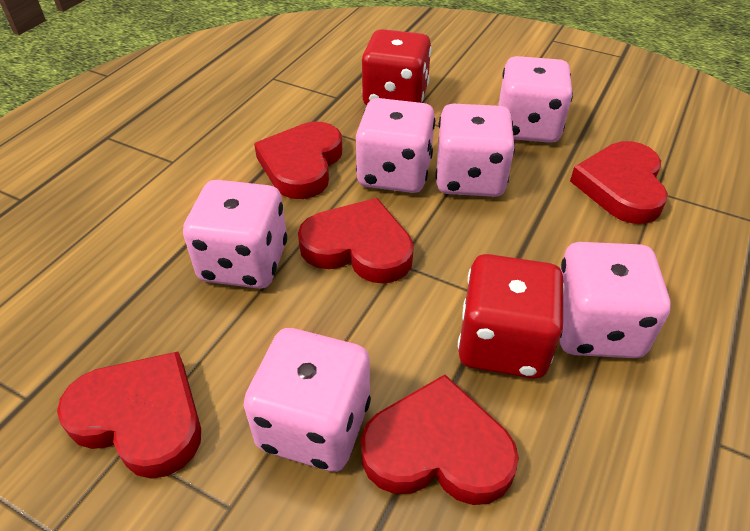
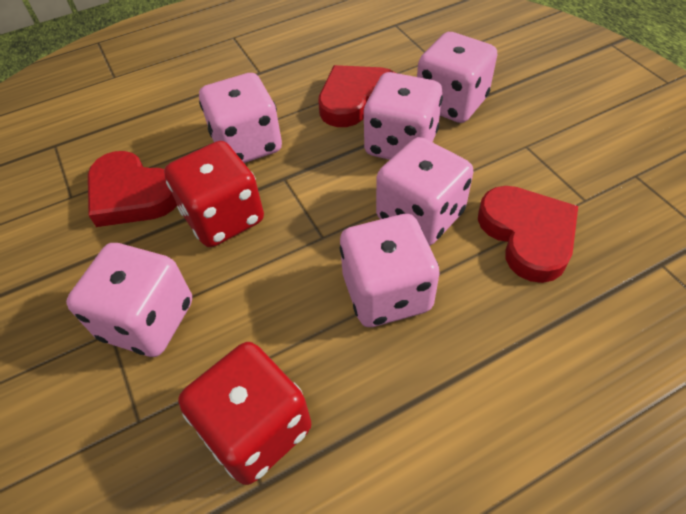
red heart: [57,352,201,479] [254,122,342,199] [298,198,414,284] [361,375,519,505] [570,141,668,224] = 5 -> [88,151,177,227] [318,65,396,127] [478,186,578,283] = 3

